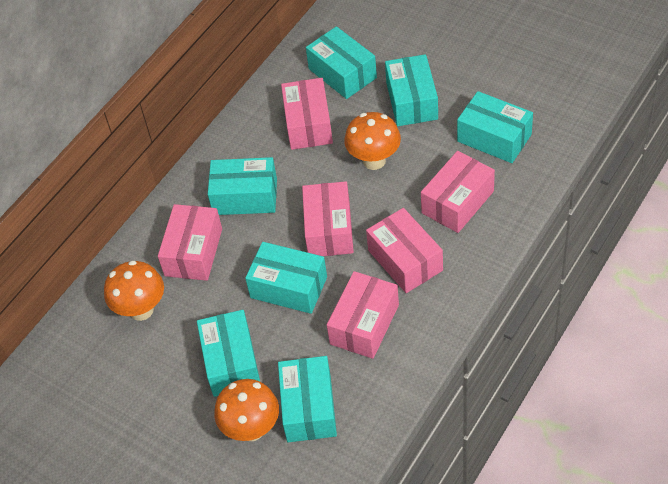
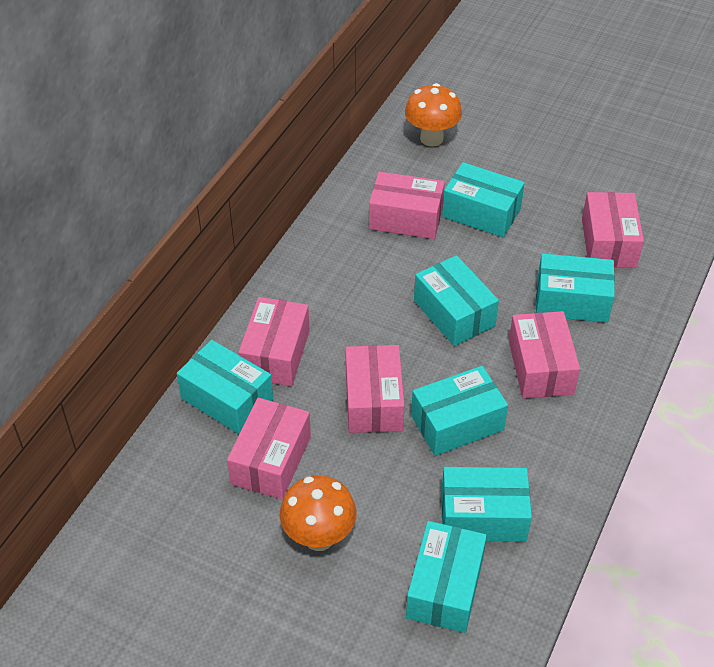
orange mushroom: [104,261,164,321] [214,379,279,441] [344,112,401,170] = 3 -> [280,475,357,551] [405,83,462,146] = 2

